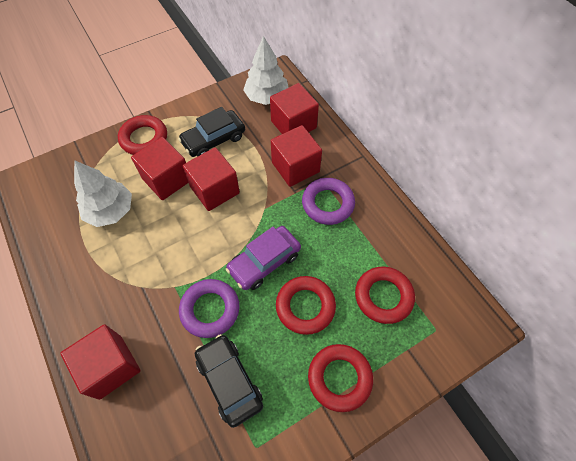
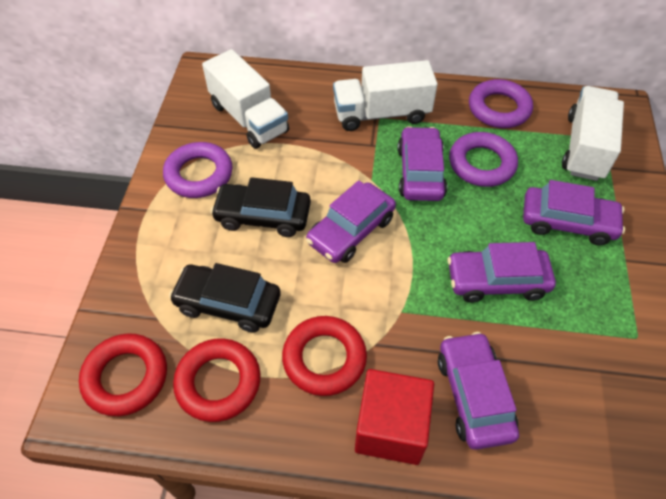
purple car: [226,226,301,290] = 1 -> [306,180,396,263] [397,126,447,201] [438,332,519,450] [447,242,556,302] [523,180,625,246] = 5
purple ring: [179,279,240,338] [302,178,355,225] = 2 -> [163,142,233,198] [449,132,518,187] [469,79,533,128] = 3
red cube: [60,324,140,400] [131,137,188,200] [183,147,240,211] [270,83,319,134] [271,125,322,187] = 5 -> [355,369,434,465] = 1
red ring: [118,115,167,155] [276,276,336,335] [308,344,373,412] [355,267,415,324] = 4 -> [79,333,167,416] [173,338,261,422] [282,316,367,396] = 3
white tree: [74,160,132,227] [243,36,289,105] = 2 -> none = 0
white truck: none = 0 -> [202,49,289,149] [333,60,437,131] [562,86,624,181] = 3

